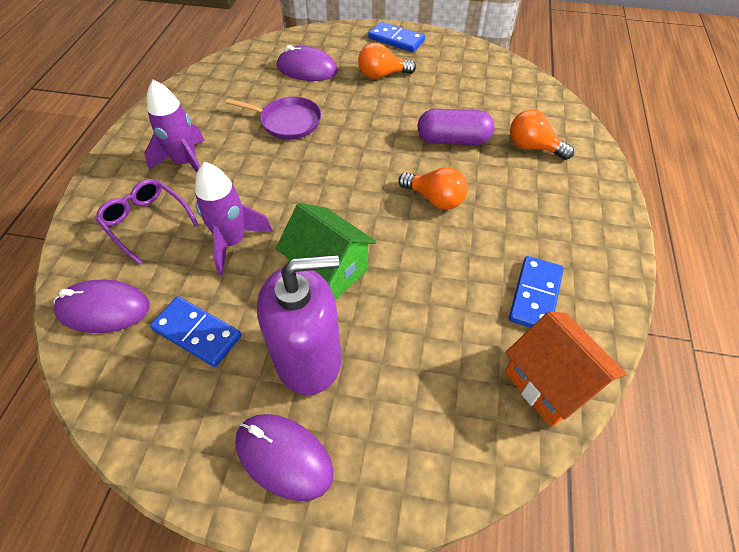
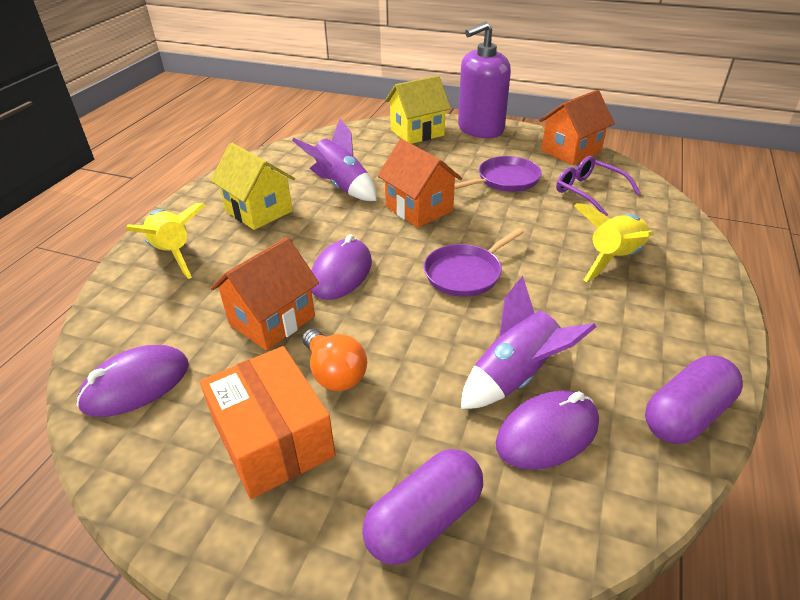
blue domino: [150,296,242,367] [368,21,425,52] [509,256,564,328] = 3 -> none = 0
green house: [276,203,376,300] = 1 -> none = 0
orange box: none = 0 -> [200,346,335,499] = 1
orange house: [505,311,627,427] = 1 -> [210,237,319,351] [377,139,462,228] [539,90,615,165] = 3
orange light bulb: [358,43,416,79] [398,167,468,210] [510,110,574,160] = 3 -> [302,328,367,391] = 1
purple capsule: [417,109,494,145] = 1 -> [362,449,483,565] [645,356,743,444] = 2
purple pan: [226,97,321,140] = 1 -> [424,228,524,297] [454,156,542,192] = 2
yellow house: none = 0 -> [210,143,295,230] [385,76,451,144] = 2
yellow rocket: none = 0 -> [126,203,206,279] [574,203,654,282] = 2

